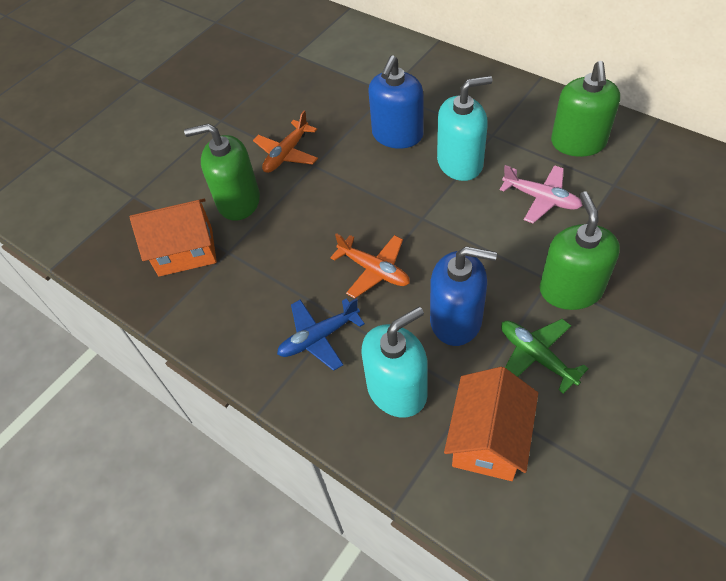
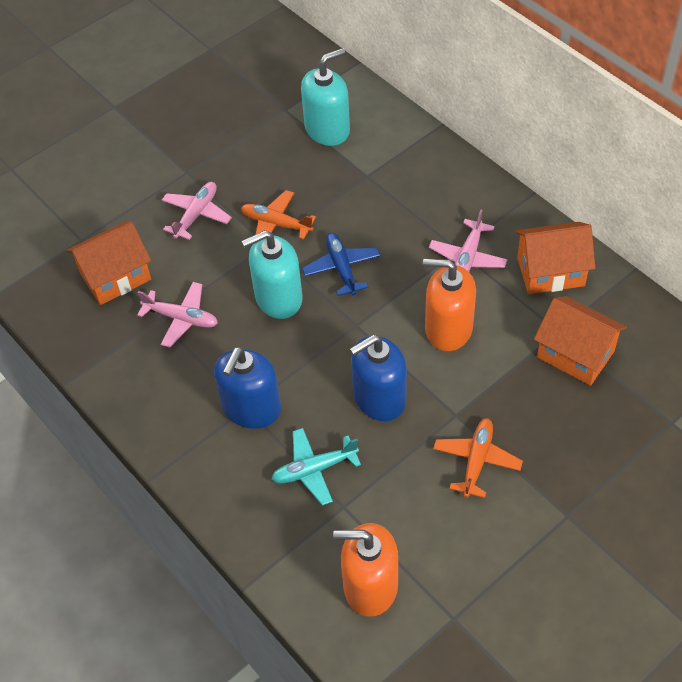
green plane: [501,319,589,394] = 1 -> none = 0
green soap dispenser: [184,123,260,221] [540,191,620,310] [551,61,620,157] = 3 -> none = 0
orange house: [130,199,217,277] [444,367,538,481] = 2 -> [67,222,151,305] [515,222,595,294] [534,296,627,386] = 3
orange soap dispenser: none = 0 -> [333,523,398,617] [423,259,476,351] = 2
pink plane: [500,165,583,223] = 1 -> [137,282,218,348] [162,182,232,240] [429,210,508,272] = 3
turquoise plane: none = 0 -> [271,428,361,506] = 1

